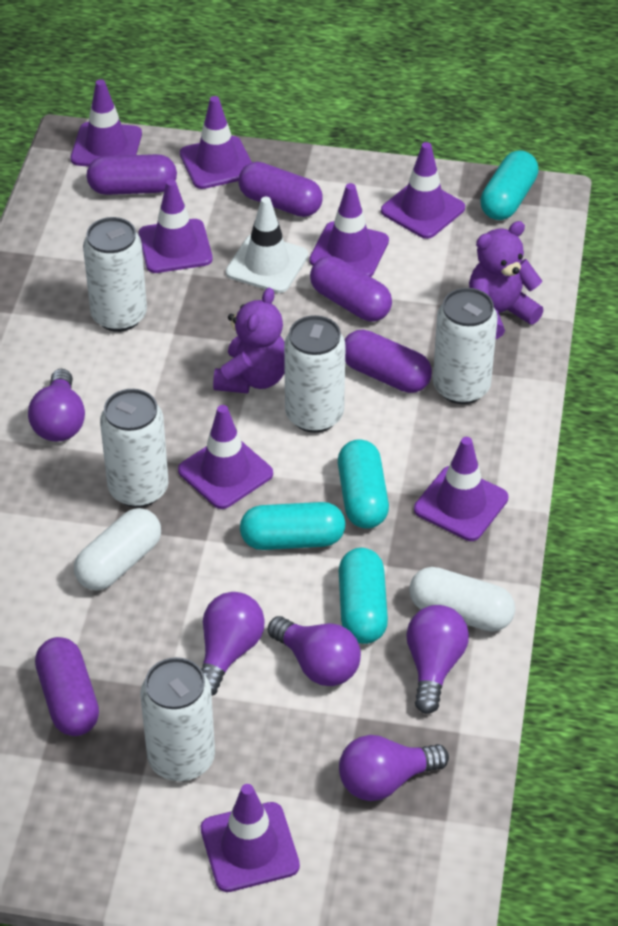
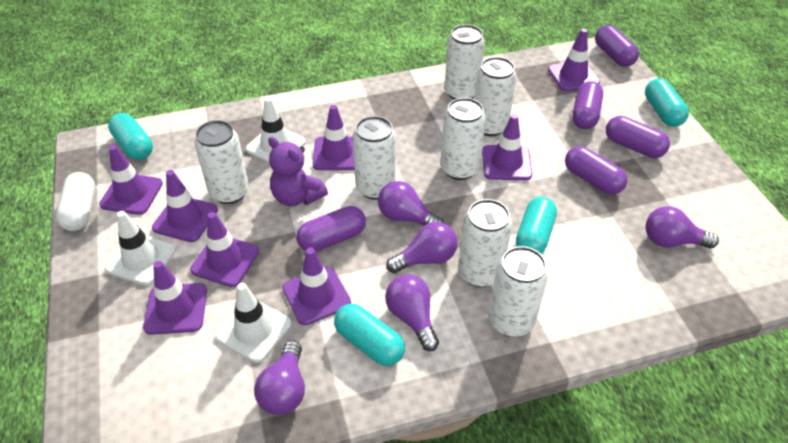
purple teddy bear: [213,288,285,393] [469,221,544,339] = 2 -> [268,136,328,206] = 1
white can: [83,217,147,332] [100,389,168,508] [140,657,215,782] [284,315,346,433] [433,288,498,404] = 5 -> [194,120,249,204] [353,116,396,200] [441,98,486,180] [445,24,485,100] [458,199,512,287] [474,57,517,136] [488,246,548,337] = 7
white capsule: [74,508,161,591] [409,567,515,632] = 2 -> [56,172,95,231] = 1
white traffic cone: [226,197,308,293] = 1 -> [105,211,176,286] [215,283,291,363] [246,97,306,163] = 3

